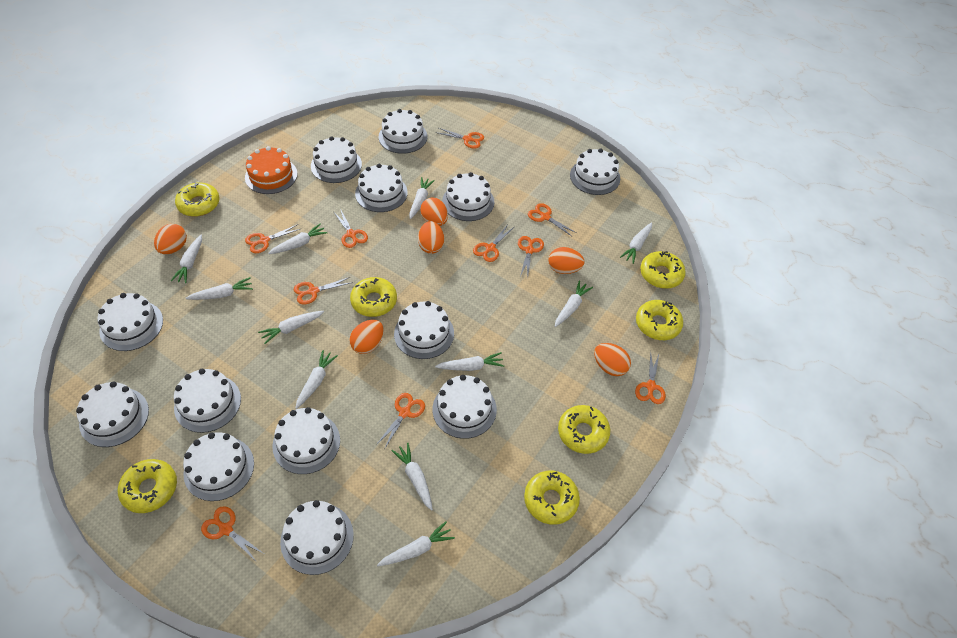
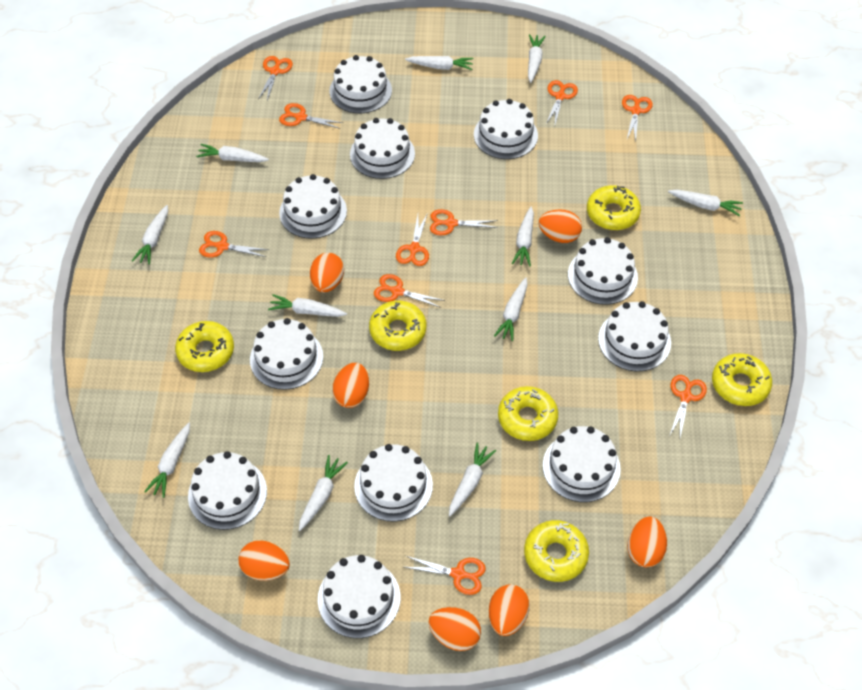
orange cake: [245,146,297,194] = 1 -> none = 0
orange egg: [154,224,187,254] [349,320,384,354] [418,221,444,254] [420,198,448,226] [549,247,584,274] [594,343,631,376] = 6 -> [239,540,290,581] [310,253,344,292] [332,363,369,408] [429,607,481,651] [489,584,530,636] [539,209,582,243] [627,516,667,567] = 7
white cake: [76,381,149,447] [97,293,163,351] [174,368,241,433] [183,432,254,501] [272,407,340,474] [280,500,354,575] [311,136,362,183] [355,164,408,212] [379,109,427,154] [394,301,454,359] [433,375,497,439] [442,172,494,221] [570,148,620,195] = 13 -> [188,451,267,530] [250,318,323,390] [279,174,347,239] [318,555,401,638] [329,55,392,113] [350,118,415,179] [354,444,433,521] [474,99,538,159] [543,426,621,502] [568,237,638,305] [598,301,671,371] = 11
yellow donut: [118,459,177,513] [175,182,220,217] [350,277,397,317] [524,471,580,525] [558,405,610,454] [636,300,683,340] [640,251,686,289] = 7 -> [175,321,234,372] [369,301,426,351] [498,386,558,441] [524,520,589,582] [587,185,641,230] [712,353,772,406] = 6

